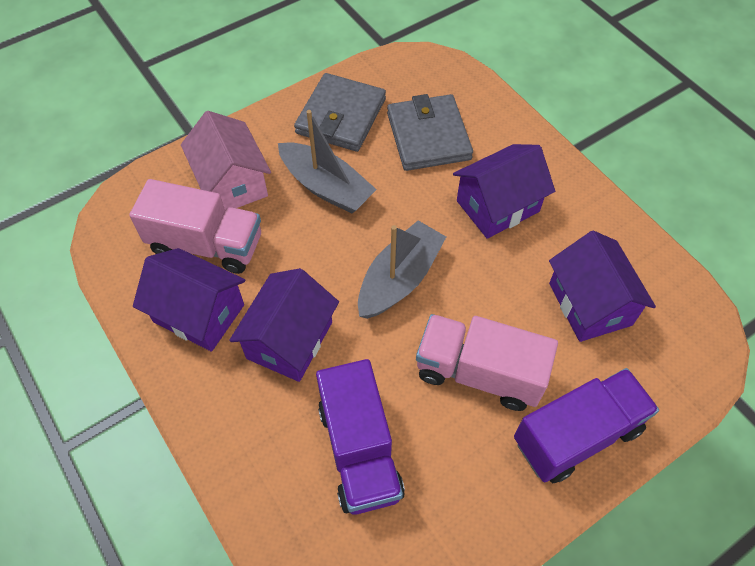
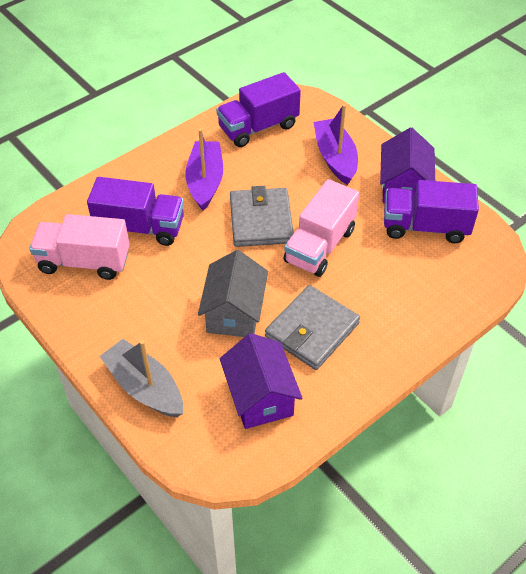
grey boat: [278,110,377,214] [358,220,446,319] = 2 -> [99,339,183,417] = 1
grey house: none = 0 -> [198,250,268,337] = 1
pink house: [181,111,271,210] = 1 -> none = 0
purple boat: none = 0 -> [185,128,223,210] [313,104,358,185] = 2
purple house: [133,248,246,352] [229,268,339,382] [453,144,555,239] [549,231,656,342] = 4 -> [220,333,303,429] [380,127,435,203] = 2
purple truck: [316,359,405,515] [514,368,659,483] = 2 -> [87,177,184,246] [216,72,301,147] [384,180,479,243] = 3

